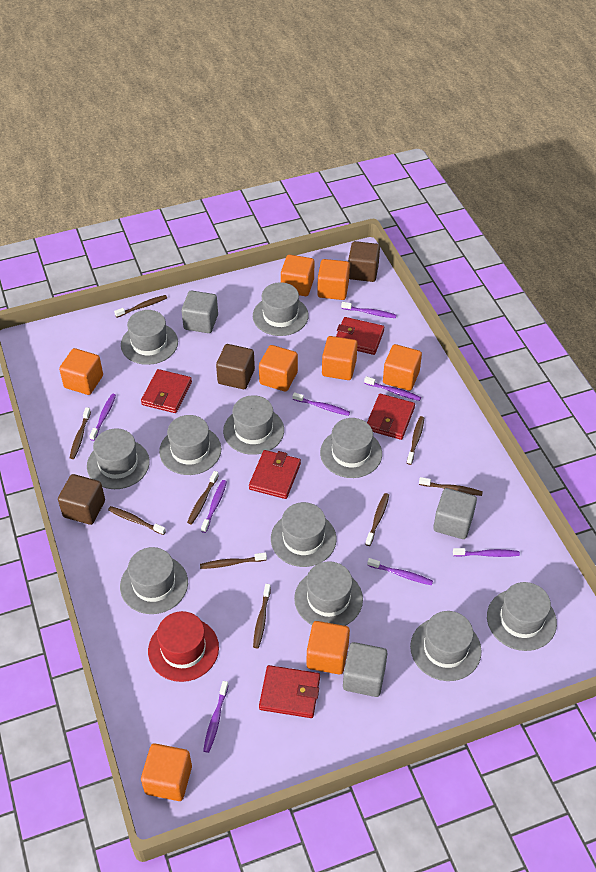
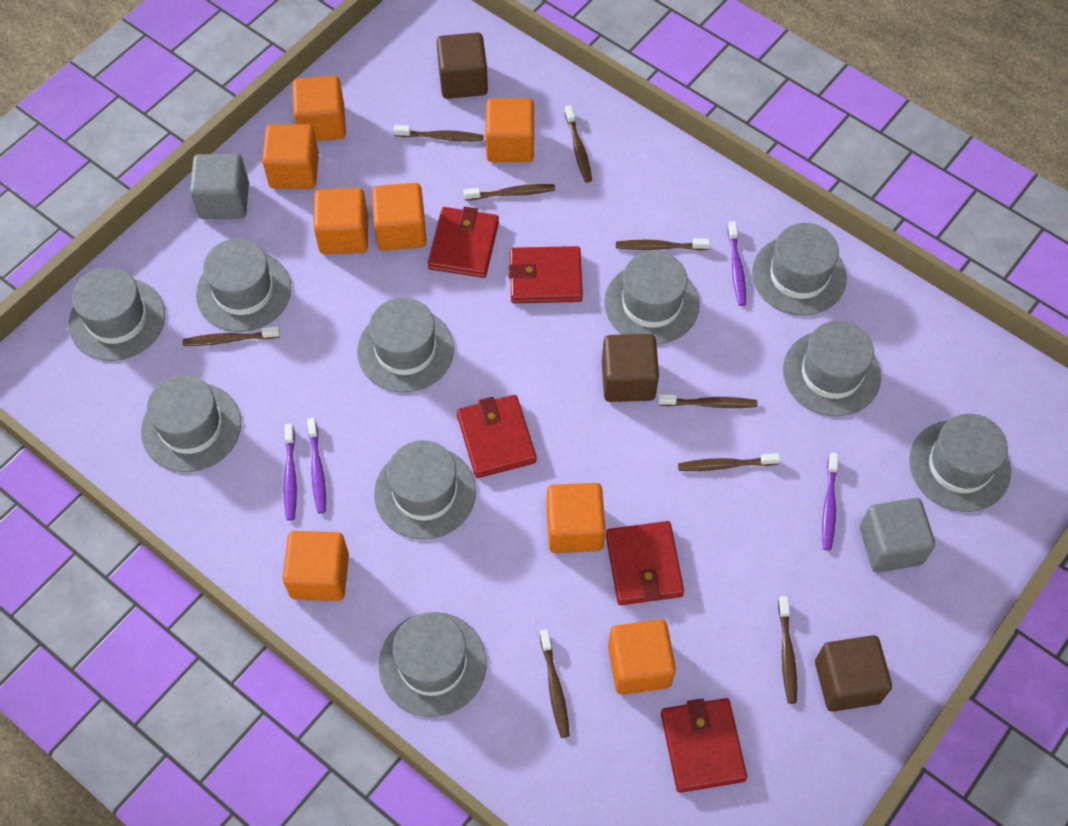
grey cube: [181,291,218,333] [343,642,387,697] [433,488,477,539] = 3 -> [190,154,249,219] [860,498,935,573] = 2
grey hat: [87,428,150,489] [120,547,188,614] [121,310,178,365] [159,415,221,475] [223,395,284,455] [253,282,309,336] [271,502,337,567] [294,561,363,626] [320,418,382,478] [410,611,482,681] [487,582,557,651] = 11 -> [69,267,165,361] [141,375,241,472] [196,239,291,332] [357,297,454,393] [374,440,476,540] [379,612,487,717] [604,251,700,344] [752,223,847,316] [783,321,881,417] [909,414,1011,512] = 10
purple toothbrush: [89,394,116,441] [201,480,227,533] [203,681,229,753] [293,392,350,416] [341,302,397,318] [364,376,421,401] [367,558,433,586] [453,548,520,557] = 8 -> [283,424,297,521] [307,418,326,514] [728,221,746,306] [822,453,838,551] = 4
red hat: [148,611,219,682] = 1 -> none = 0

